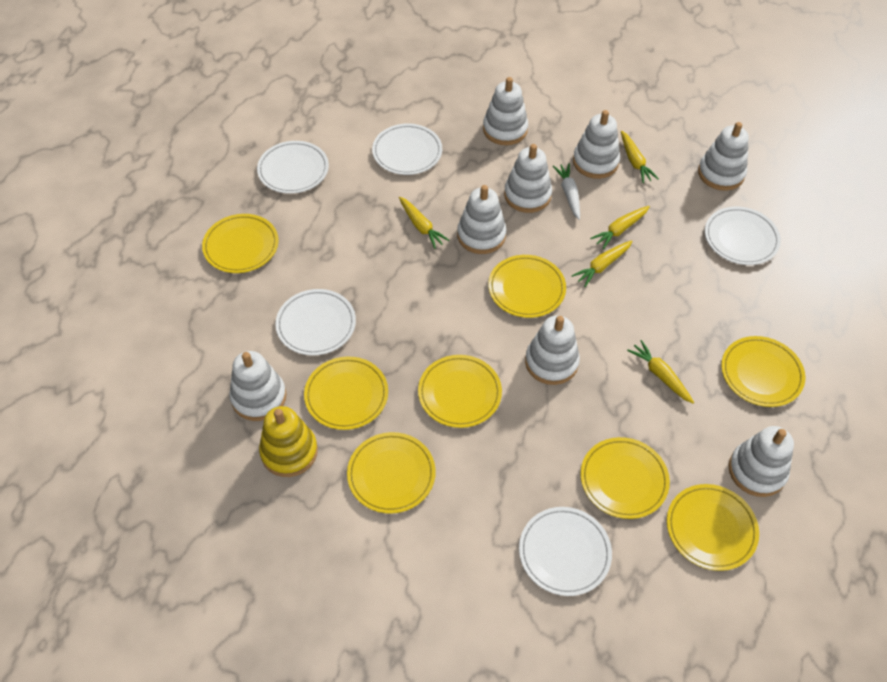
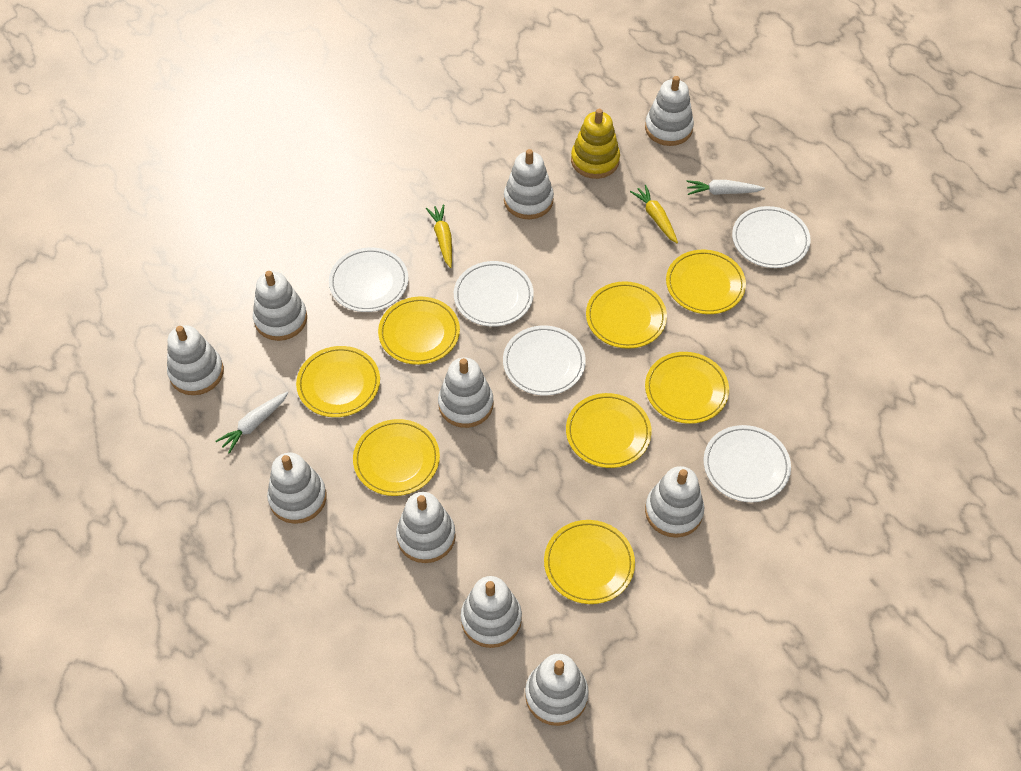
white carrot: [553,164,580,220] = 1 -> [216,392,288,454] [686,180,765,195] = 2
white stacking toy: [229,351,286,421] [457,185,507,254] [483,77,528,145] [504,144,552,213] [525,315,580,385] [573,110,620,179] [698,122,749,191] [729,426,794,497] = 8 -> [167,325,224,395] [253,271,307,341] [267,453,327,524] [396,492,456,563] [438,357,494,428] [461,576,522,648] [504,149,554,219] [525,654,589,726] [645,76,694,146] [645,466,704,538] = 10
yellow carrot: [399,197,450,249] [572,240,632,287] [590,206,650,249] [621,131,659,183] [627,340,694,403] = 5 -> [426,204,452,268] [630,185,678,243] = 2

